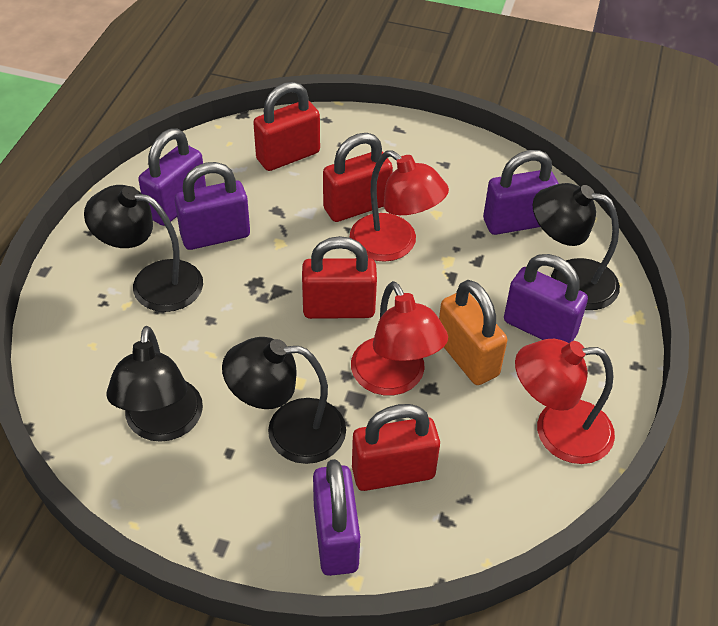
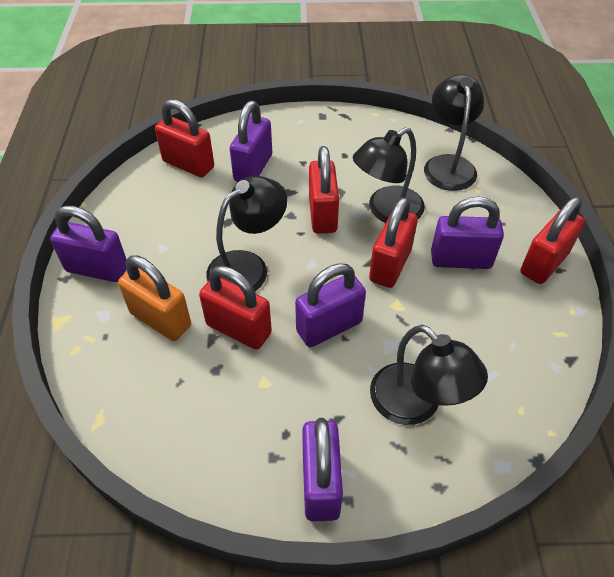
red lamp: [350,150,449,262] [351,281,448,395] [515,339,615,464] = 3 -> none = 0
red padlock: [253,82,320,171] [302,236,377,319] [323,133,393,222] [352,404,440,491] = 4 -> [155,99,214,177] [199,266,272,350] [309,146,339,234] [369,197,418,288] [520,197,585,284] = 5

